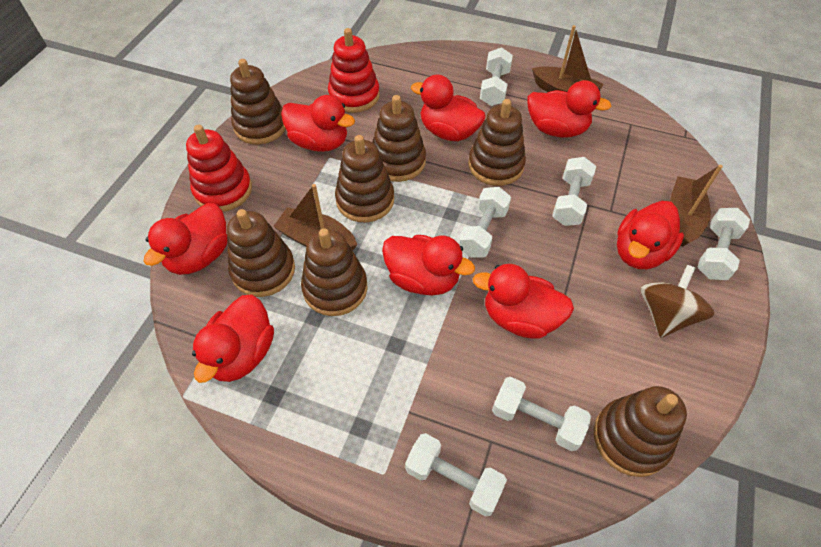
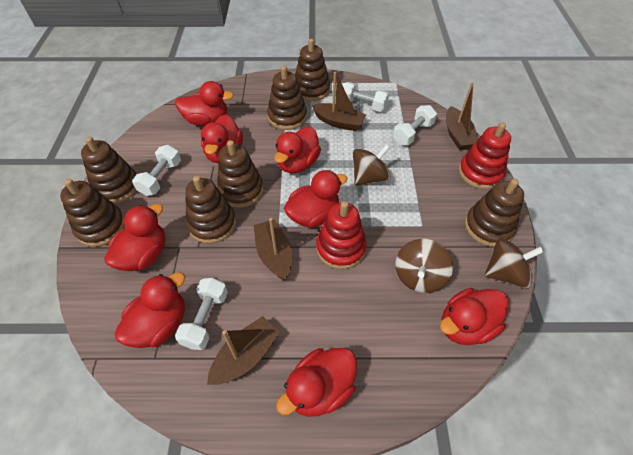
brown boat: [273,184,357,251] [532,25,603,92] [670,165,723,247] = 3 -> [207,316,280,385] [254,218,292,281] [312,72,366,131] [446,82,478,150] = 4
brown spinning top: [641,265,714,338] = 1 -> [353,144,391,186] [396,239,453,293] [484,238,544,288] = 3
white dumbbell: [405,433,507,516] [458,187,511,258] [480,47,513,106] [492,377,591,451] [552,157,596,226] [697,208,750,280] = 6 -> [132,145,181,196] [175,278,228,350] [343,82,389,112] [393,105,437,145] = 4

